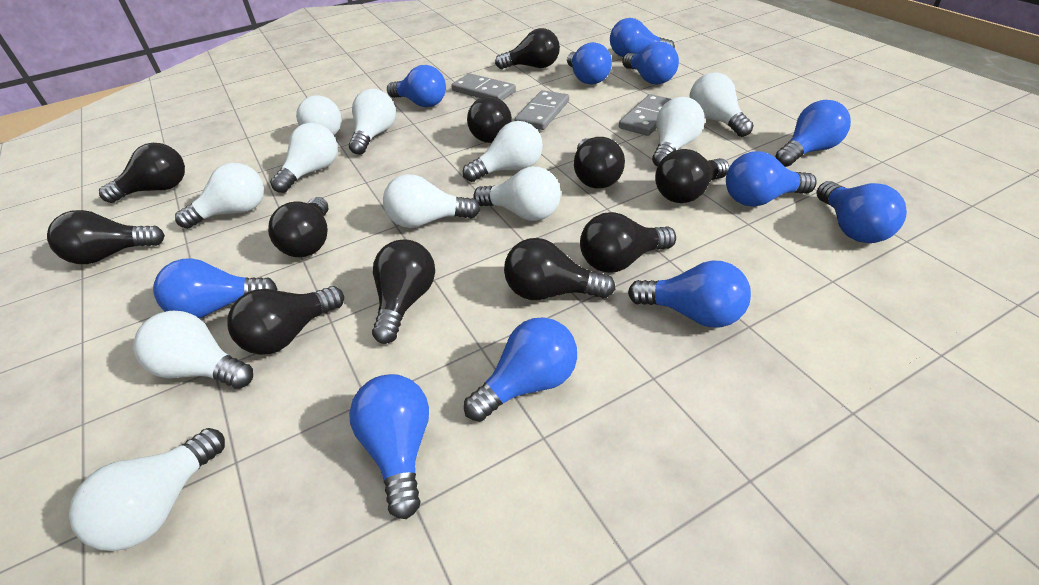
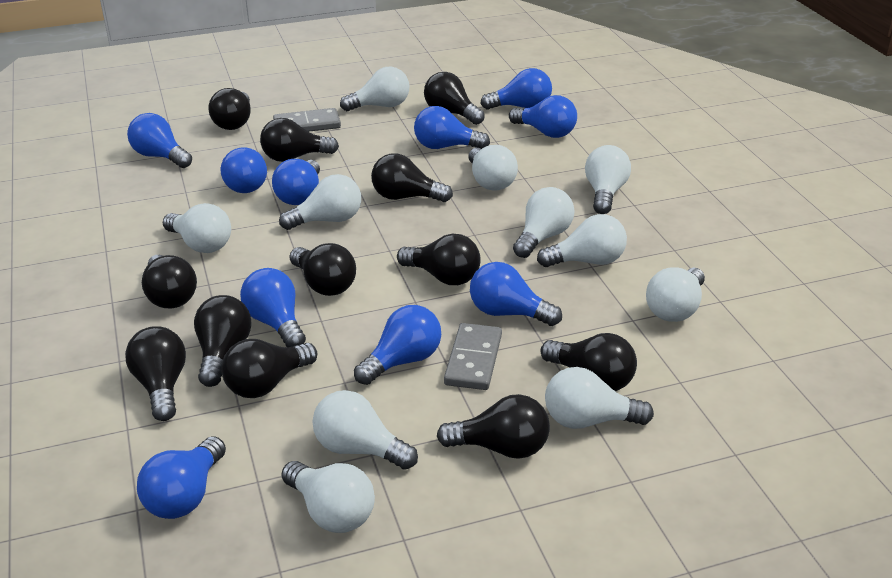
black light bulb: [47,210,165,264] [99,143,185,203] [227,286,344,355] [268,197,328,257] [372,240,435,344] [467,96,512,143] [495,28,560,69] [504,238,615,300] [574,137,625,188] [580,212,676,273] [655,149,729,203] = 11 -> [125,326,186,421] [142,255,197,308] [194,295,252,387] [208,88,251,130] [221,339,317,398] [260,118,339,162] [290,243,356,296] [371,153,453,202] [397,233,481,285] [424,72,485,125] [437,394,550,459] [541,333,637,391] = 12
blue light bulb: [153,258,277,318] [349,374,429,519] [387,65,446,107] [464,317,577,422] [567,42,612,85] [610,18,675,57] [622,42,679,84] [628,260,751,327] [726,151,817,207] [775,100,851,167] [817,181,907,243] = 11 -> [127,113,192,168] [137,436,226,519] [221,147,267,193] [240,268,306,347] [272,159,320,205] [354,305,441,385] [414,106,490,149] [470,262,562,326] [480,68,552,110] [509,95,577,138] = 10
grey domino: [451,73,516,101] [515,90,569,130] [619,94,671,136] = 3 -> [273,108,341,132] [444,323,502,390] = 2

